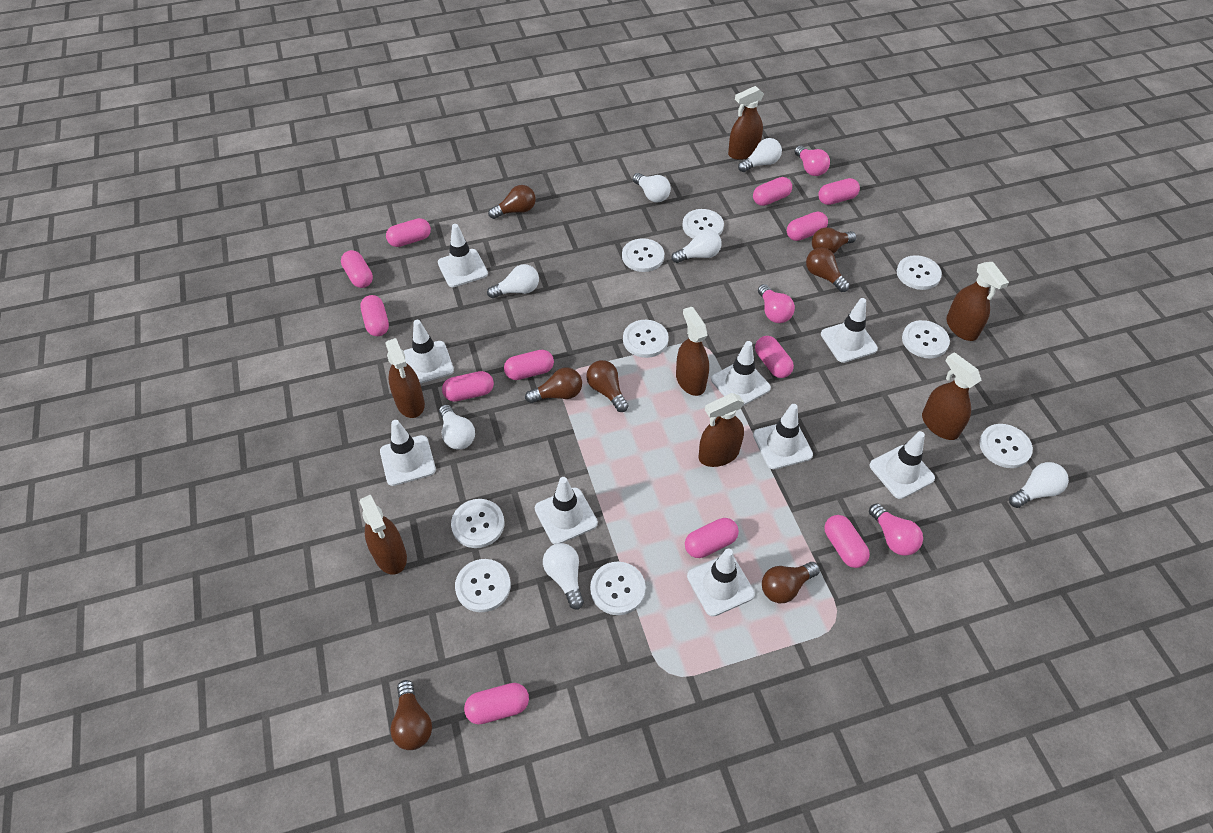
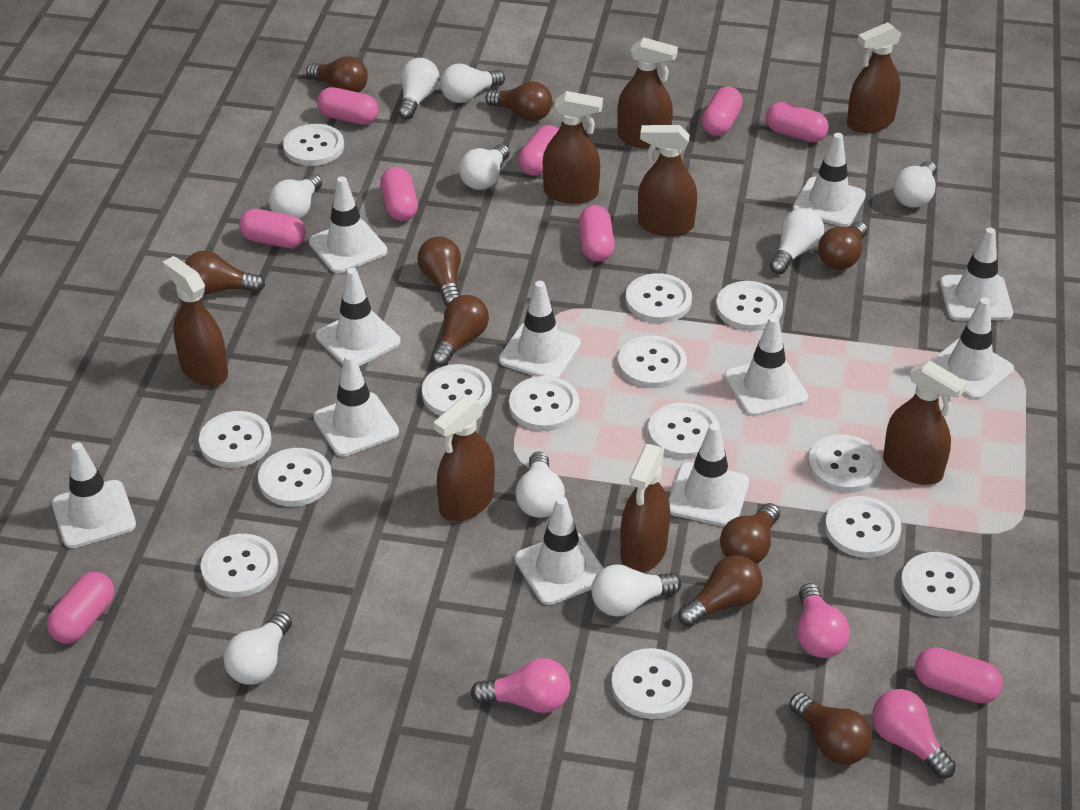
brown light bulb: [390,680,432,750] [488,185,536,219] [525,367,582,403] [586,360,628,412] [762,562,820,603] [806,247,849,292] [812,227,856,254] = 7 -> [185,251,265,294] [306,56,368,92] [417,237,461,306] [431,295,489,366] [486,81,552,121] [678,555,762,627] [720,503,780,564] [789,692,873,765] [818,221,867,270] = 9
brown spray bottle: [360,494,407,575] [385,338,425,418] [676,307,709,396] [699,393,744,467] [728,86,764,160] [922,352,982,440] [946,262,1009,341] = 7 -> [162,256,228,386] [434,396,495,521] [543,91,603,203] [617,37,678,149] [620,444,670,573] [638,125,697,236] [847,22,902,133] [883,360,967,485] = 8
pink capsule: [341,250,373,288] [360,295,389,336] [386,218,431,247] [442,371,494,402] [464,683,529,725] [504,350,554,380] [685,518,739,558] [753,177,792,206] [755,336,794,378] [787,212,828,241] [818,178,860,205] [824,515,870,568] = 12 -> [47,572,114,643] [239,209,306,248] [317,87,379,125] [380,167,418,221] [518,125,559,176] [579,205,615,262] [702,86,743,136] [766,102,829,142] [915,647,1003,704] = 9
white button: [451,499,504,548] [455,559,511,612] [590,562,646,615] [622,238,664,272] [623,320,669,358] [682,209,724,239] [897,255,942,290] [902,320,950,358] [979,424,1033,468] = 9 -> [199,411,272,468] [201,534,278,598] [258,448,332,507] [283,124,344,166] [422,364,492,416] [509,376,579,431] [611,648,693,719] [618,335,687,388] [626,273,692,323] [648,403,719,459] [716,281,783,331] [808,435,882,493] [825,496,901,558] [901,552,980,617] = 14
white light bulb: [439,404,475,450] [487,264,539,298] [543,543,584,609] [633,173,671,202] [671,229,722,263] [738,138,782,172] [1009,462,1069,508] = 7 -> [223,611,292,685] [269,174,322,219] [398,58,439,120] [440,63,505,103] [459,144,510,190] [515,452,565,518] [591,564,681,617] [770,208,824,274] [893,161,936,208] = 9
white traffic cone: [380,420,436,486] [404,320,454,384] [438,224,488,287] [535,477,598,544] [687,549,755,617] [711,341,771,406] [753,404,813,469] [821,298,878,363] [870,431,935,499] = 9 -> [52,442,136,548] [309,176,387,273] [313,353,399,457] [316,268,400,366] [499,281,581,378] [515,496,604,605] [669,423,749,527] [724,316,808,417] [792,133,866,227] [930,298,1014,400] [940,227,1013,321] = 11

